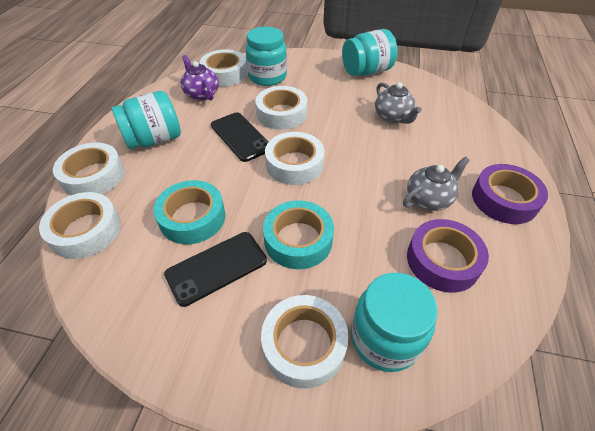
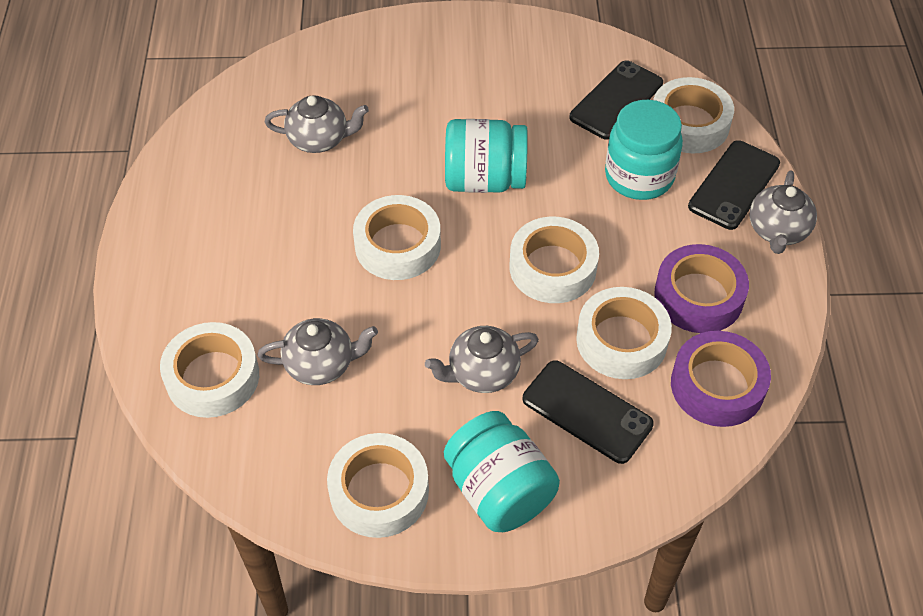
black phone: [164,232,267,307] [211,112,269,162] = 2 -> [523,360,654,464] [569,60,663,140] [688,140,780,230] = 3
grey teapot: [375,82,422,124] [403,157,470,211] = 2 -> [258,318,378,385] [264,95,369,153] [425,326,539,393] [750,170,817,254] = 4
purple teapot: [181,55,219,101] = 1 -> none = 0
turquoise jar: [112,91,181,149] [245,27,287,86] [342,29,398,76] [351,273,438,372] = 4 -> [444,411,560,532] [445,119,528,193] [605,100,683,200] = 3
turquoise tape: [154,180,225,244] [263,200,334,269] = 2 -> none = 0

